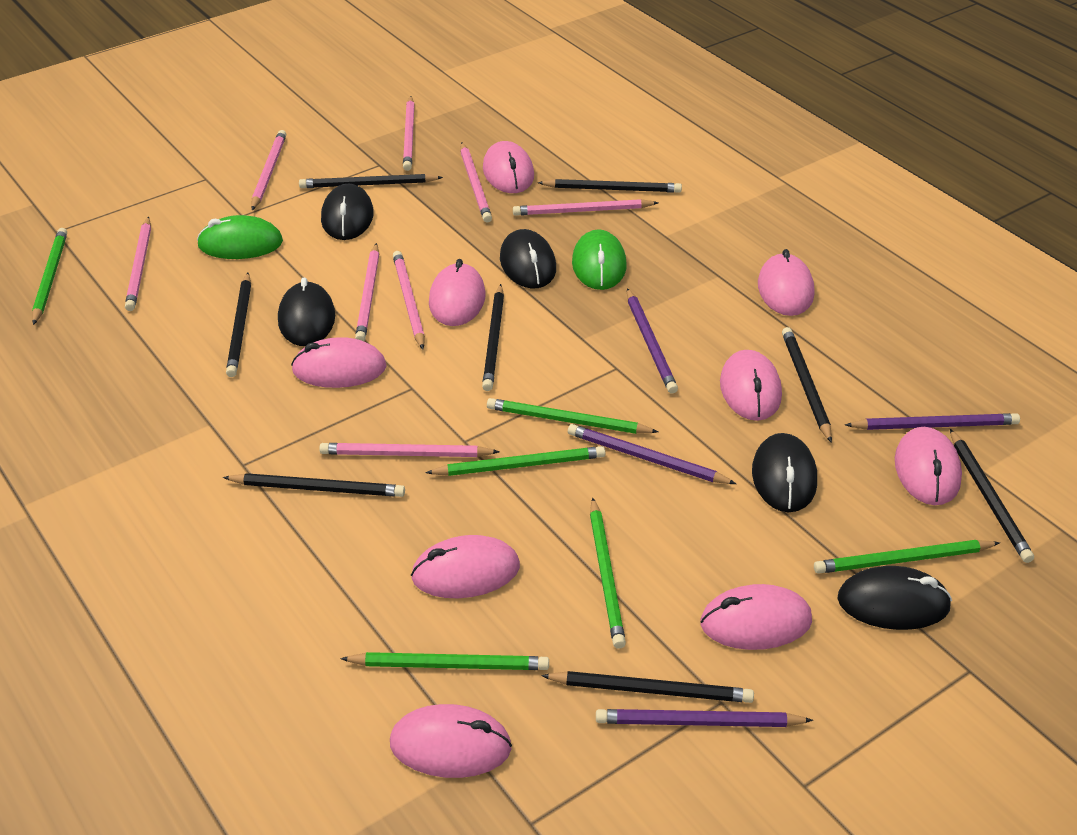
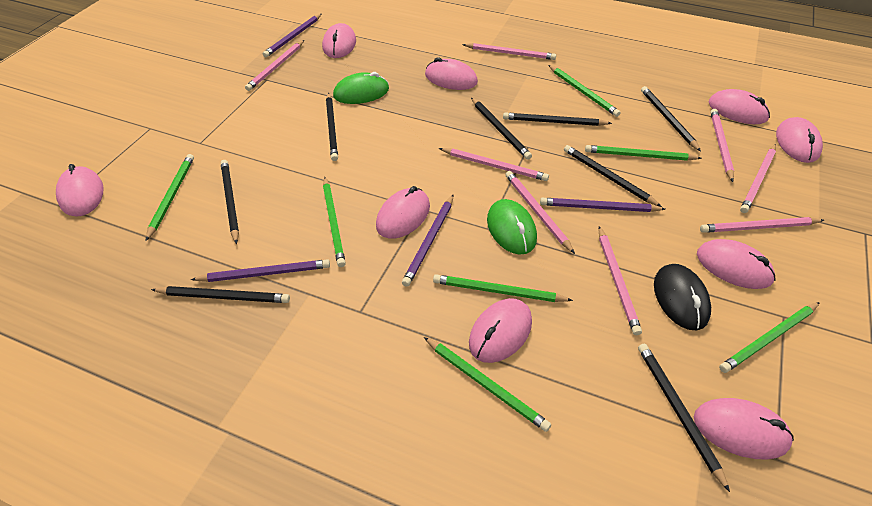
black mouse: [278,278,335,346] [321,184,374,240] [500,229,556,288] [752,433,817,512] [837,566,952,630] = 5 -> [654,264,711,330] = 1
green pencil: [32,228,67,325] [340,652,549,670] [425,446,606,476] [487,398,659,434] [590,497,626,649] [814,540,1000,574] = 6 -> [146,154,194,241] [323,177,346,267] [424,337,551,432] [433,274,573,302] [548,65,620,117] [585,145,701,161] [719,302,820,373] = 7

